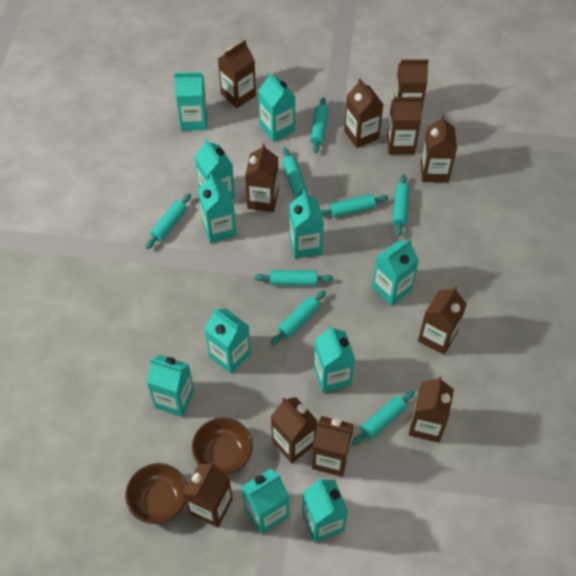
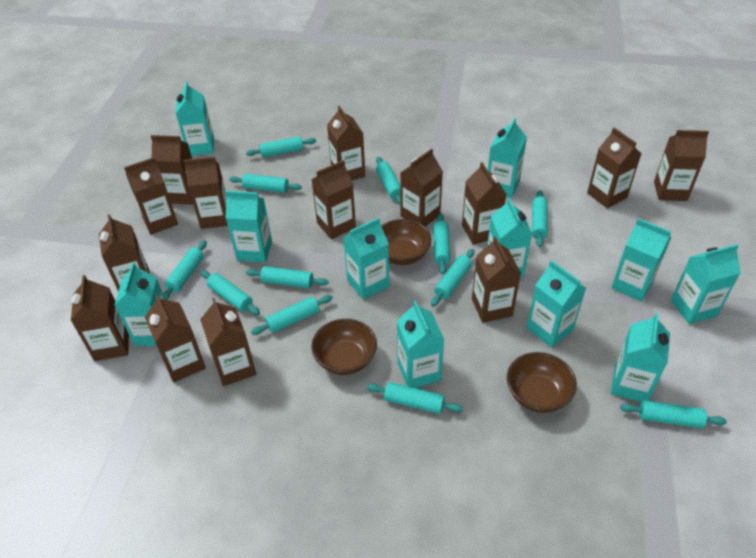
brown bowl: [125,463,187,524] [192,418,253,475] = 2 -> [311,319,377,375] [381,219,431,265] [507,352,577,413] = 3
brown carton: [183,462,233,528] [218,40,256,108] [245,143,279,212] [271,397,318,463] [312,416,354,477] [344,78,384,148] [387,96,422,155] [394,60,429,114] [409,376,454,443] [418,286,467,355] [421,115,457,182] = 11 -> [71,275,129,361] [99,214,150,291] [124,157,178,235] [145,294,206,382] [151,135,193,204] [184,157,228,229] [200,298,256,386] [312,160,356,239] [327,106,365,181] [400,149,443,227] [462,162,506,244] [472,236,521,323] [587,128,641,208] [654,130,709,201] = 14
turquoise rolling pin: [146,194,191,249] [255,270,333,286] [271,290,326,345] [282,148,307,197] [310,97,329,153] [321,194,388,218] [352,390,415,445] [392,174,410,237] = 8 -> [163,240,207,300] [200,270,260,315] [229,174,302,193] [246,136,316,158] [246,266,328,288] [251,295,333,335] [367,382,463,414] [376,157,401,205] [431,249,475,306] [433,213,451,274] [532,190,548,247] [620,400,727,428] = 12

